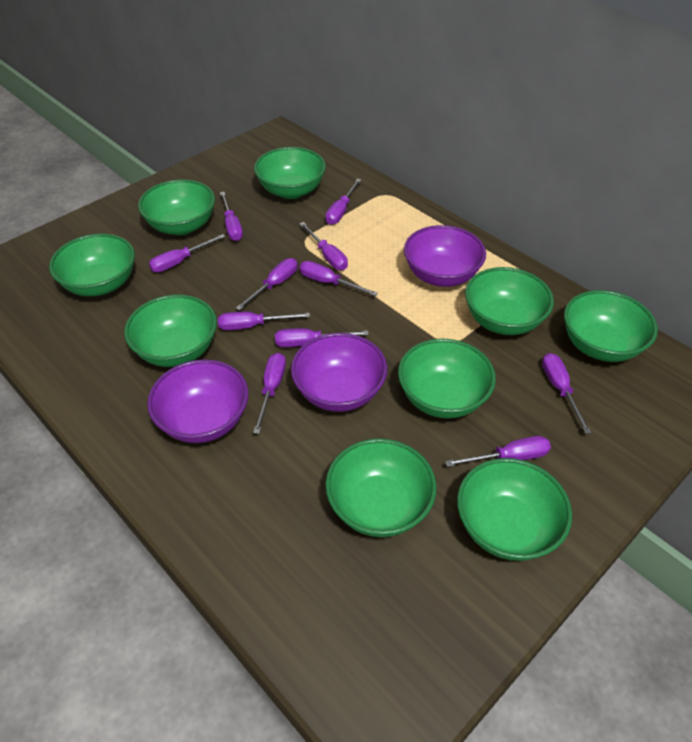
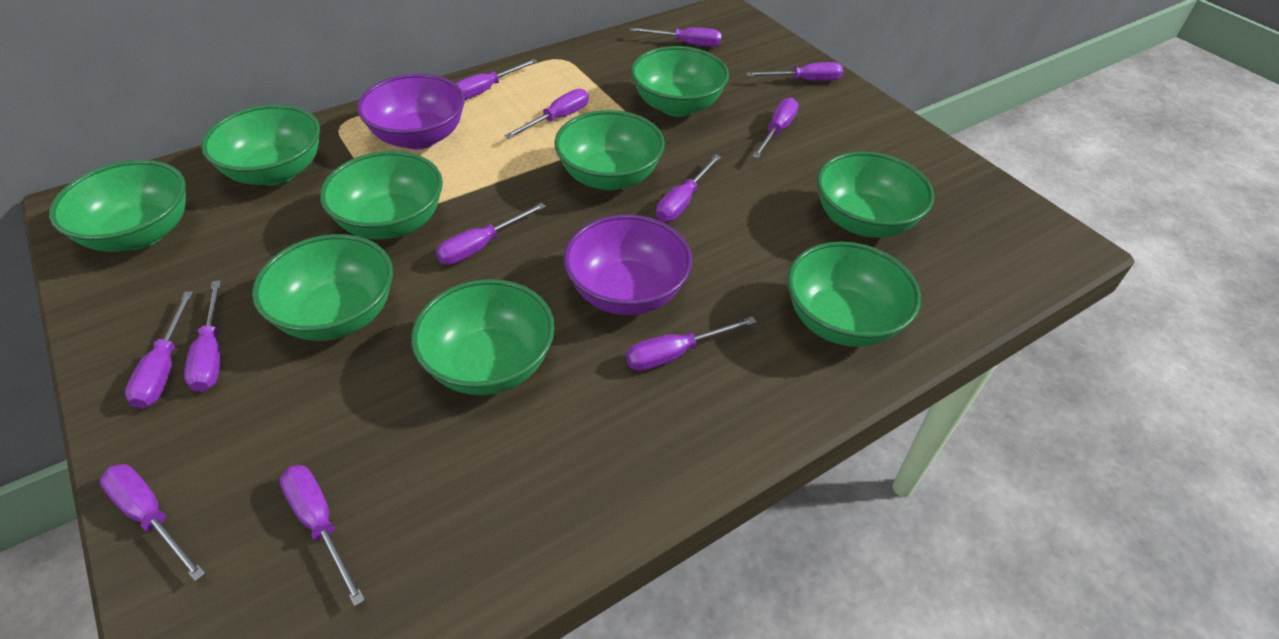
purple bowl: [147,359,248,443] [291,333,387,412] [404,225,486,287] = 3 -> [357,74,465,149] [563,215,692,315] = 2
purple screwdriver: [149,234,225,272] [218,312,310,330] [220,192,243,241] [236,258,298,311] [253,353,286,434] [275,328,369,347] [299,261,378,296] [300,222,348,270] [325,179,361,225] [445,436,551,467] [542,353,591,434] = 11 -> [100,464,206,581] [125,291,193,409] [184,280,221,392] [280,465,365,606] [436,203,546,265] [455,59,537,100] [504,89,589,139] [626,317,757,371] [630,27,722,47] [656,154,721,222] [746,62,843,81] [752,98,799,158] = 12

